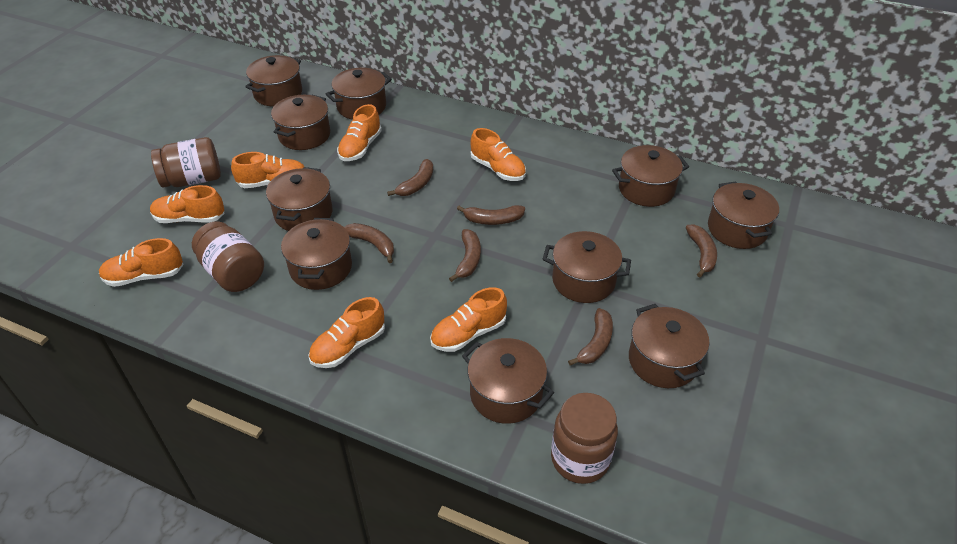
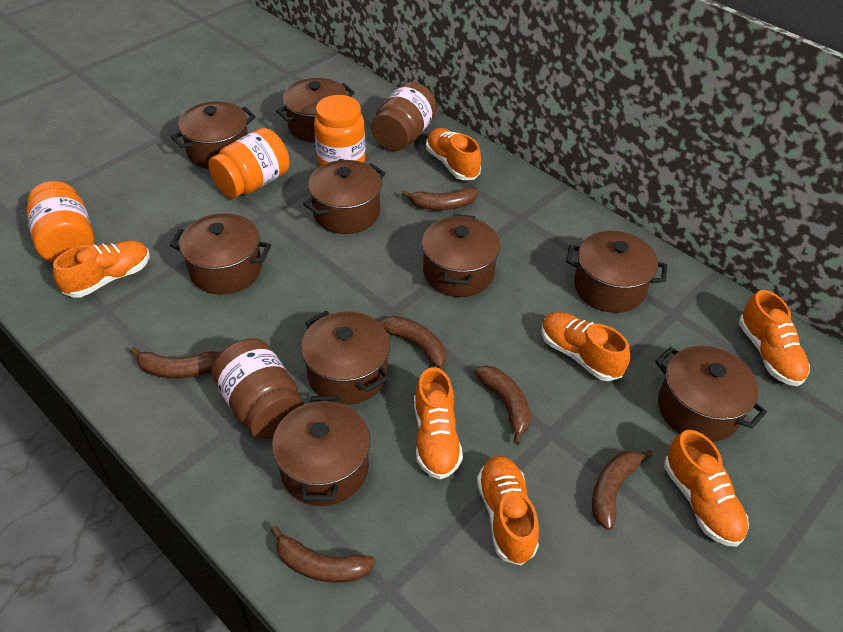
brown jar: [151,137,221,188] [192,221,264,292] [551,393,618,484] = 3 -> [212,338,303,439] [371,82,437,151] = 2
brown pot: [245,55,302,106] [266,167,333,231] [271,95,330,150] [281,218,352,290] [326,68,392,120] [462,338,554,424] [543,231,631,303] [612,145,689,207] [629,304,709,388] [708,181,779,249] = 10 -> [170,213,271,294] [171,101,256,169] [272,396,370,506] [276,78,355,143] [301,311,390,405] [303,160,386,234] [422,214,500,297] [566,231,667,313] [655,346,767,442] = 9
orange jar: none = 0 -> [26,181,94,263] [208,128,290,198] [314,95,365,166] = 3

